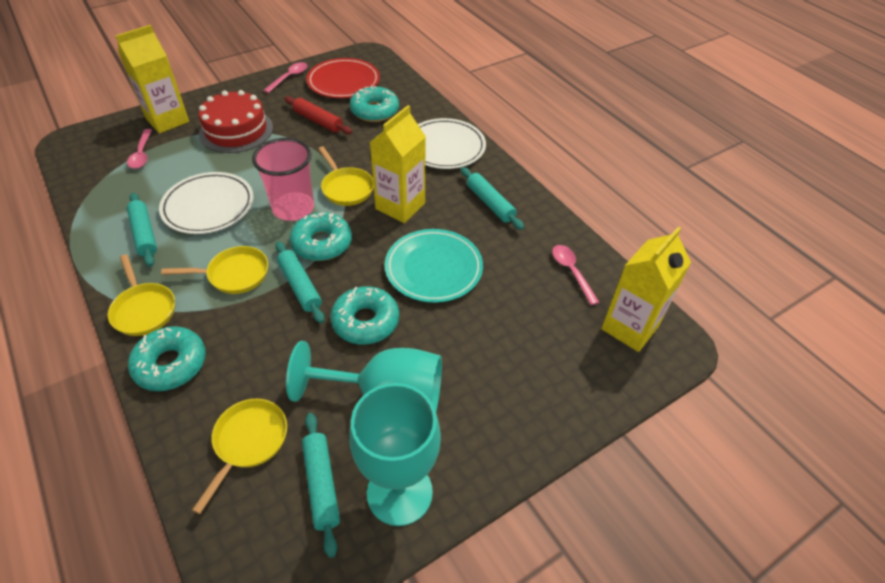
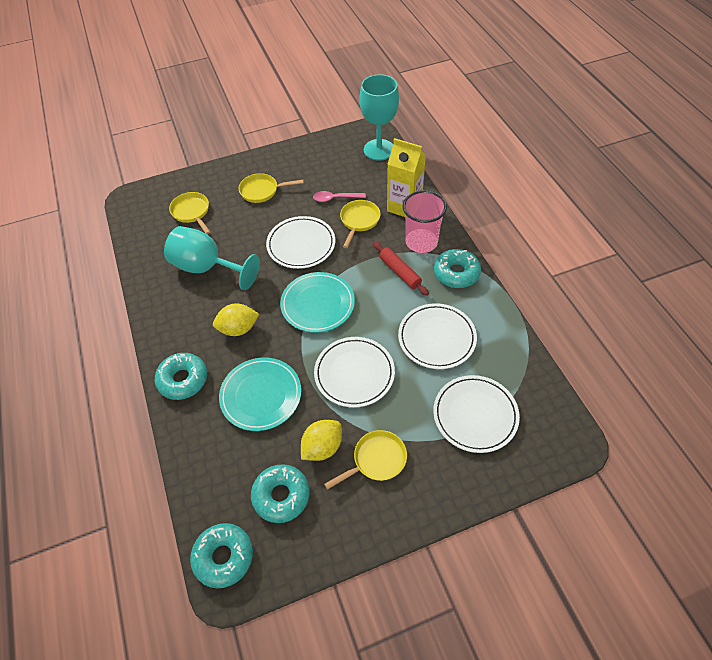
pink spoon: [127,129,152,169] [263,62,308,93] [552,245,599,305] = 3 -> [313,191,366,202] = 1
red cake: [198,90,273,153] = 1 -> none = 0
red plate: [306,58,380,98] = 1 -> none = 0
turquoise plate: [385,229,483,303] = 1 -> [219,357,301,431] [280,272,355,333] = 2
turquoise rolling pin: [127,193,157,267] [275,241,325,323] [302,413,340,558] [461,167,524,230] = 4 -> none = 0
white plate: [159,172,254,234] [418,118,486,169] = 2 -> [266,216,335,269] [314,337,395,407] [398,303,477,369] [433,375,520,453] = 4
yellow carton: [115,25,189,133] [369,105,426,223] [601,226,691,352] = 3 -> [387,138,426,217] = 1
yellow lemon: none = 0 -> [213,304,259,336] [301,420,342,461] = 2

